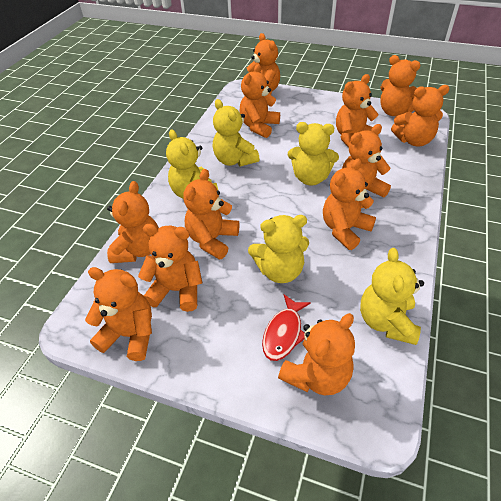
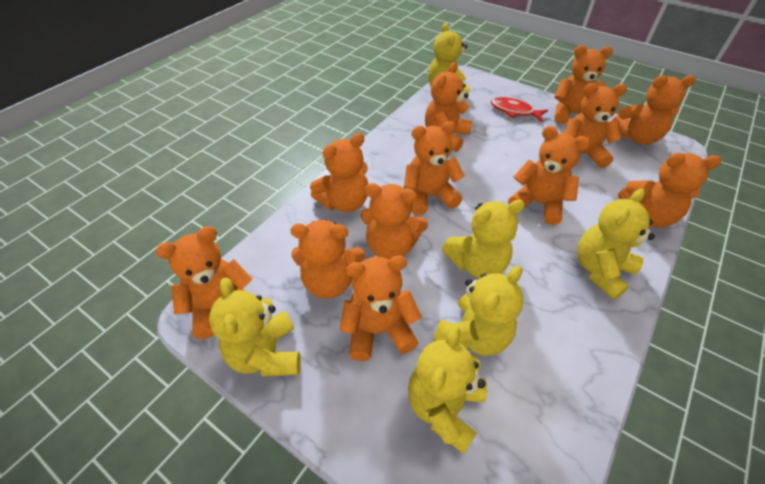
yellow teddy bear: [166,129,218,198] [213,99,260,167] [248,215,309,283] [288,122,339,185] [360,248,424,345] = 5 -> [209,278,301,376] [408,325,487,454] [428,23,470,98] [434,266,523,356] [442,199,525,278] [577,188,655,300] = 6

